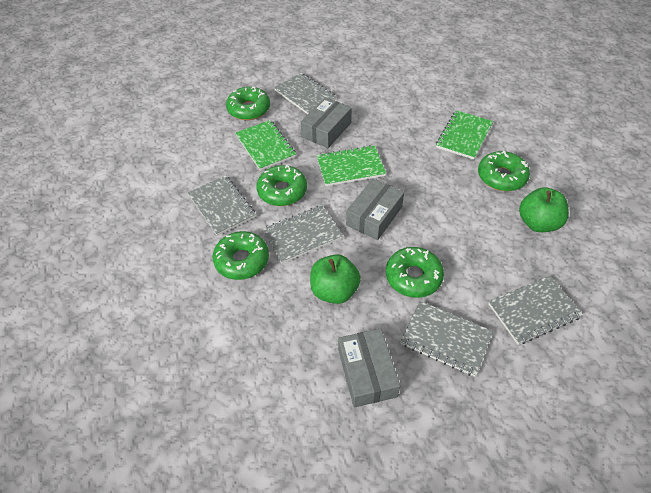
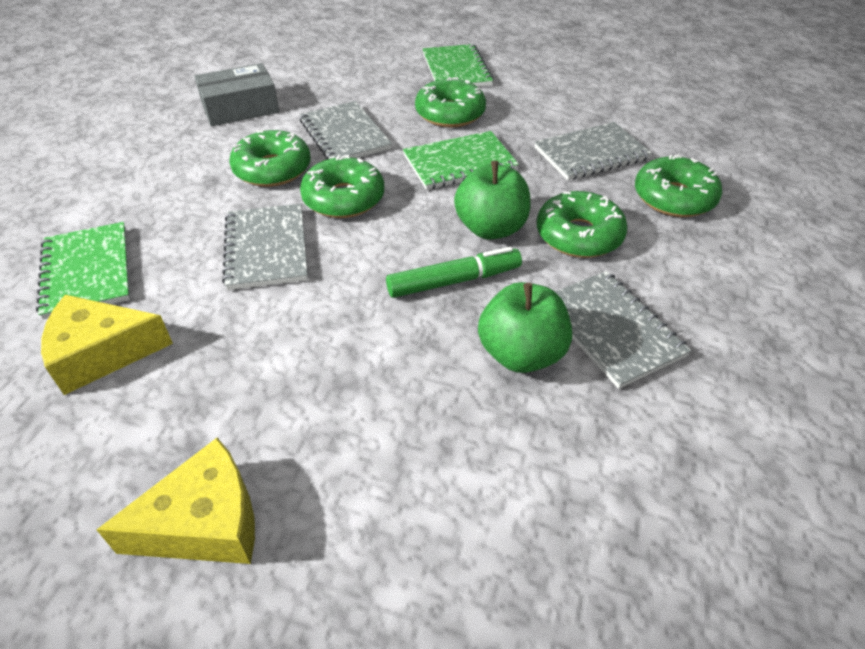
green marker: none = 0 -> [386,247,522,298] = 1
grey box: [301,97,352,148] [338,328,400,408] [346,178,404,240] = 3 -> [194,63,279,126] = 1
grey notebook: [188,175,256,236] [263,205,343,264] [274,73,337,114] [400,301,493,377] [488,276,583,345] = 5 -> [222,204,308,290] [299,101,392,160] [535,122,652,180] [555,271,691,389] = 4
yellow cheese: none = 0 -> [41,295,173,395] [97,438,255,564] = 2

